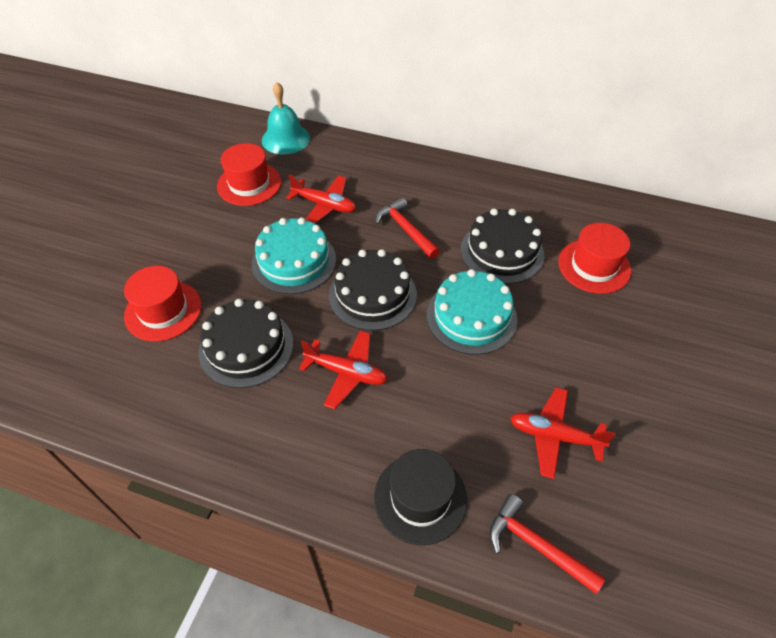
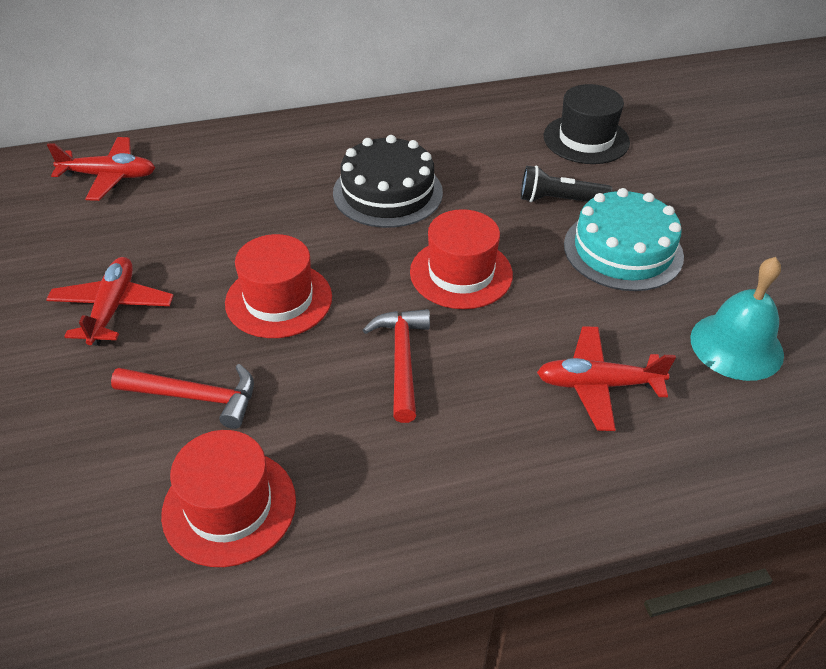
black cake: [198,299,293,388] [329,249,417,331] [461,209,544,284] = 3 -> [333,135,443,228] = 1
black flashlight: none = 0 -> [521,165,612,202] = 1
turquoise cake: [252,218,336,294] [427,269,517,355] = 2 -> [564,188,684,291] = 1

